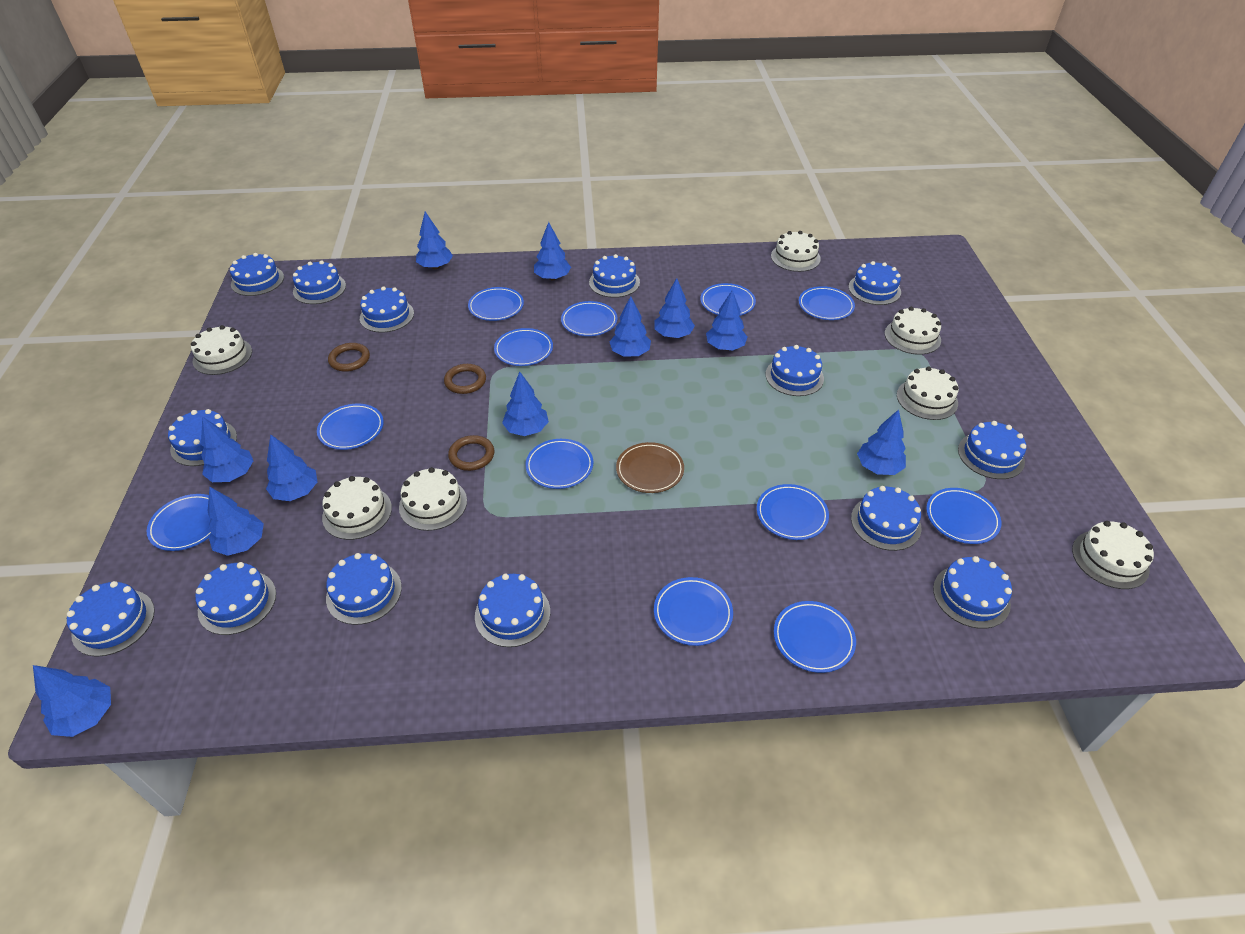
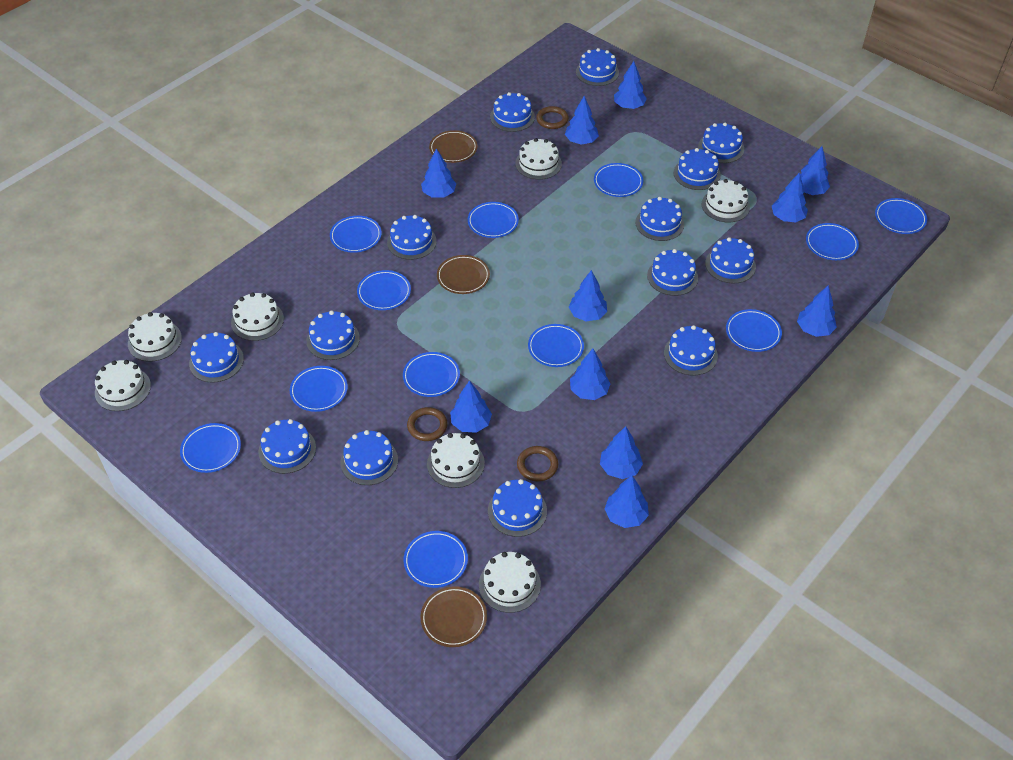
brown plate: [616,442,684,493] = 1 -> [420,586,487,647] [429,130,478,163] [437,255,490,294] = 3

